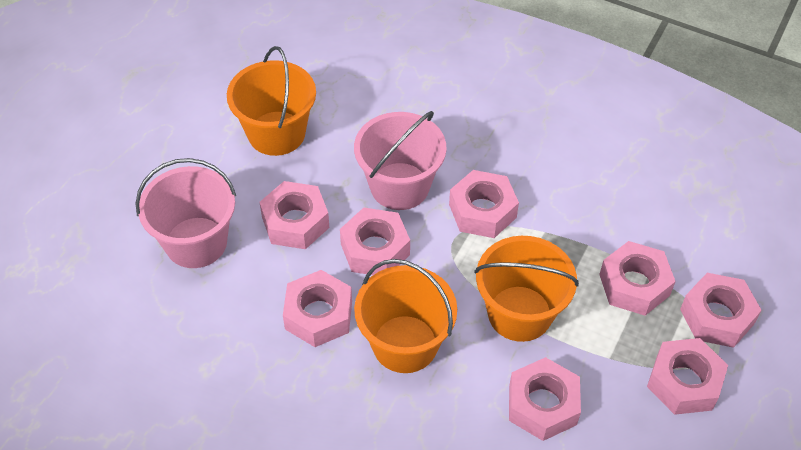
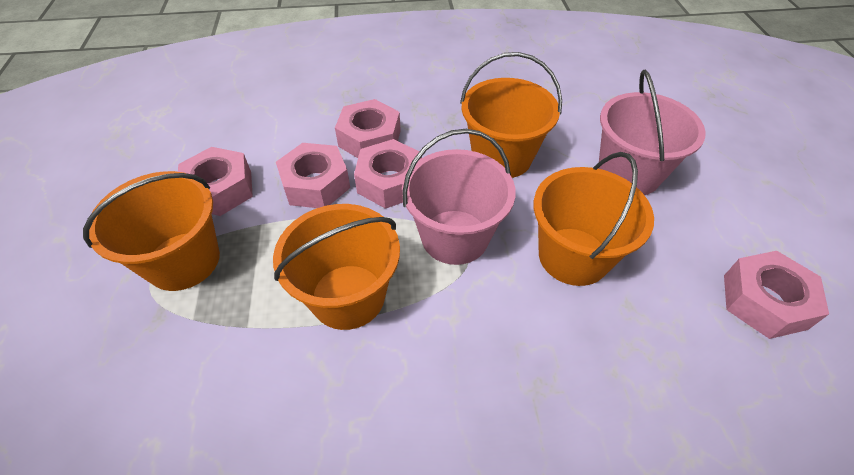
orange bucket: [227,46,316,156] [354,259,457,373] [474,236,579,342] = 3 -> [83,171,220,291] [273,204,400,330] [460,52,562,178] [533,152,654,286] = 4
pink nut: [260,181,329,249] [283,270,352,347] [340,208,410,275] [449,170,519,238] [509,357,581,441] [599,241,676,316] [647,338,728,415] [680,273,762,348] = 8 -> [178,147,253,216] [276,143,350,208] [335,99,401,158] [354,139,422,209] [724,251,829,339] = 5

